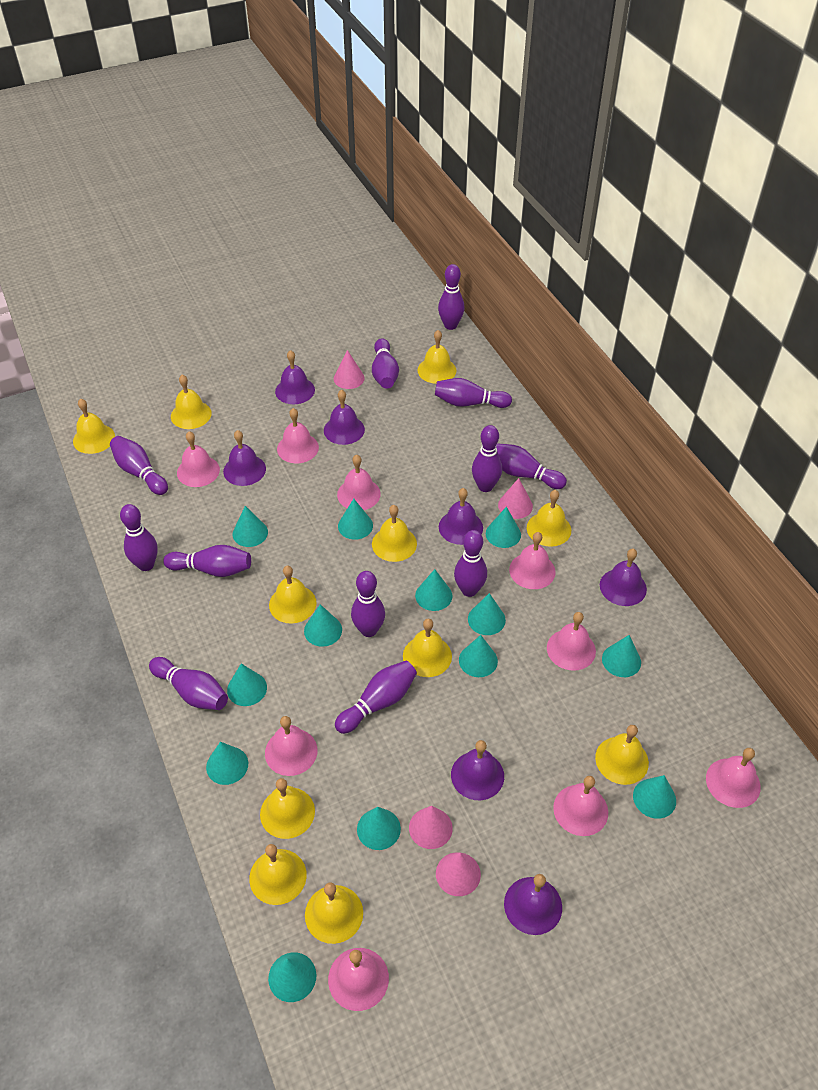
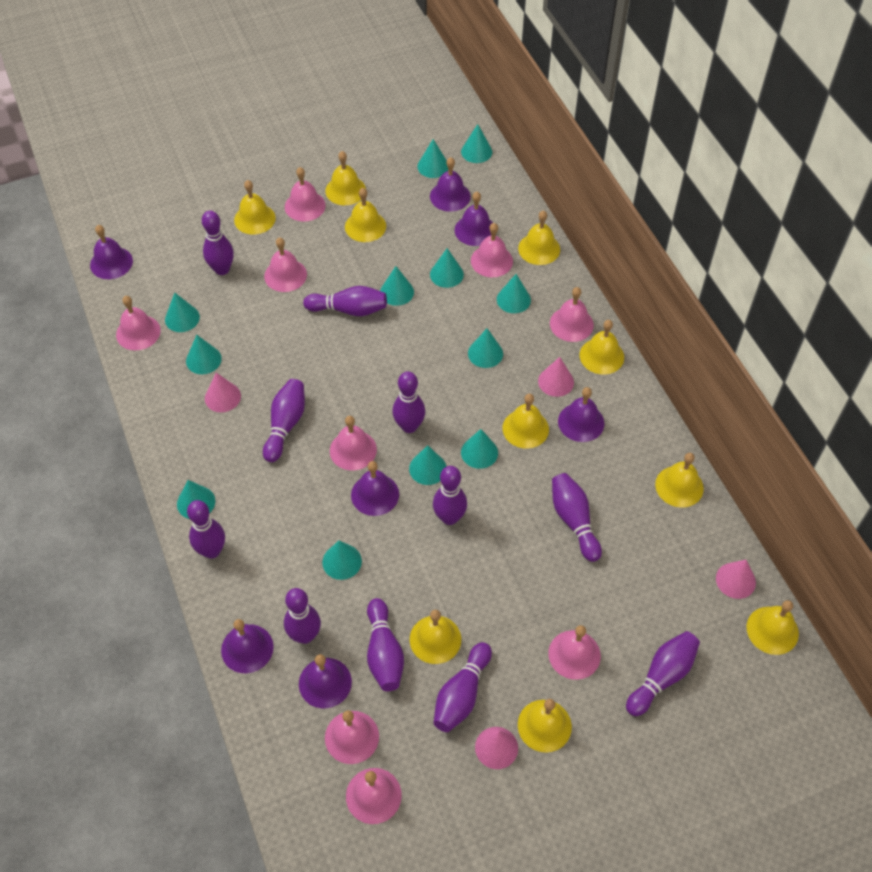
purple bowling pin: [110,436,168,495] [120,504,158,571] [149,657,228,710] [163,545,251,577] [335,661,417,734] [351,571,385,637] [372,338,399,389] [435,378,512,408] [438,264,465,330] [454,530,487,597] [472,425,502,492] [496,443,567,489] = 12 -> [187,500,225,559] [202,211,234,275] [263,379,305,462] [284,588,321,644] [303,286,387,316] [367,598,404,691] [392,371,425,433] [433,466,467,525] [433,642,492,732] [552,473,602,562] [626,631,700,716] = 11
turquoise cone: [206,742,248,785] [227,664,267,706] [233,506,268,547] [268,952,316,1002] [304,604,342,647] [338,499,373,540] [357,807,401,850] [415,569,453,611] [459,635,498,677] [468,593,506,635] [486,507,521,548] [602,635,641,677] [633,775,676,819] = 13 -> [165,293,200,332] [177,480,215,519] [186,335,222,374] [322,541,362,580] [380,266,414,306] [409,445,447,485] [418,139,448,178] [430,248,464,288] [461,124,492,163] [461,429,498,469] [468,329,503,368] [497,274,531,313] = 12
yellow bell: [73,398,115,454] [171,375,212,429] [249,844,307,905] [260,778,315,839] [269,565,317,624] [305,883,363,944] [372,505,417,562] [403,618,452,677] [418,330,456,384] [527,490,571,547] [595,725,649,785] = 11 -> [234,180,276,235] [325,151,366,205] [345,188,386,242] [410,610,461,664] [503,394,549,449] [518,210,560,265] [518,699,572,753] [580,320,624,375] [655,453,704,507] [747,600,799,655] = 10

